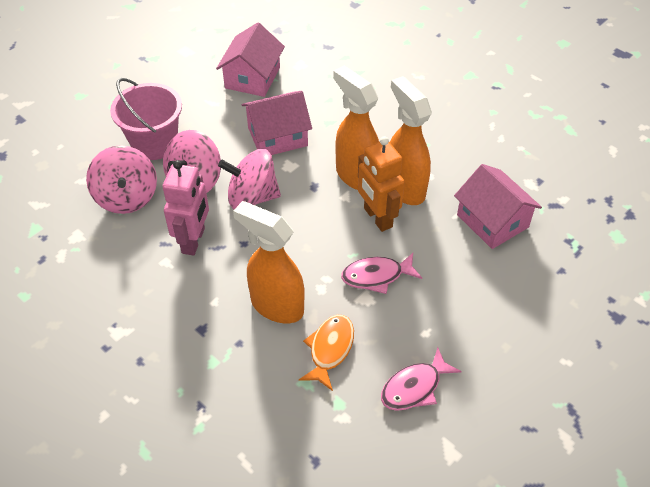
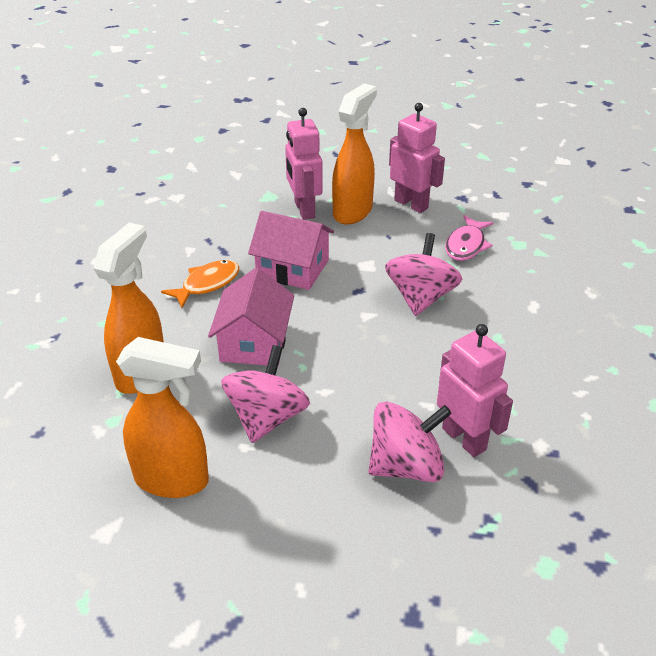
orange robot: [358,136,405,232] = 1 -> none = 0
pink bucket: [110,78,182,160] = 1 -> none = 0
pink fish: [341,253,422,294] [381,347,462,411] = 2 -> [445,215,494,261] = 1
pink house: [216,22,285,97] [242,91,312,155] [454,164,542,249] = 3 -> [208,268,294,366] [248,211,334,290] = 2
pink robot: [163,160,209,256] = 1 -> [285,108,323,220] [389,103,445,213] [437,324,513,457] = 3

